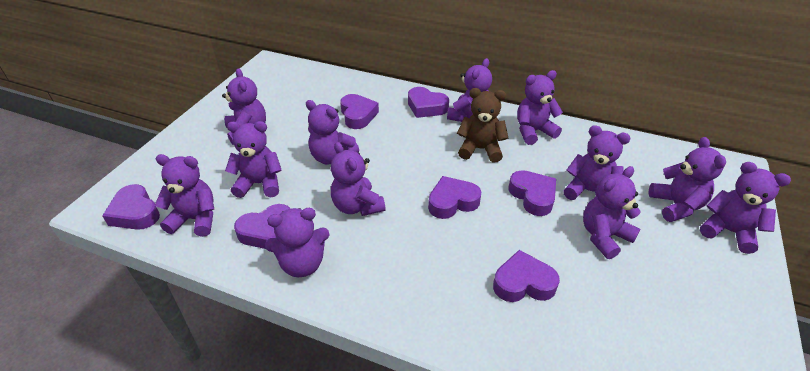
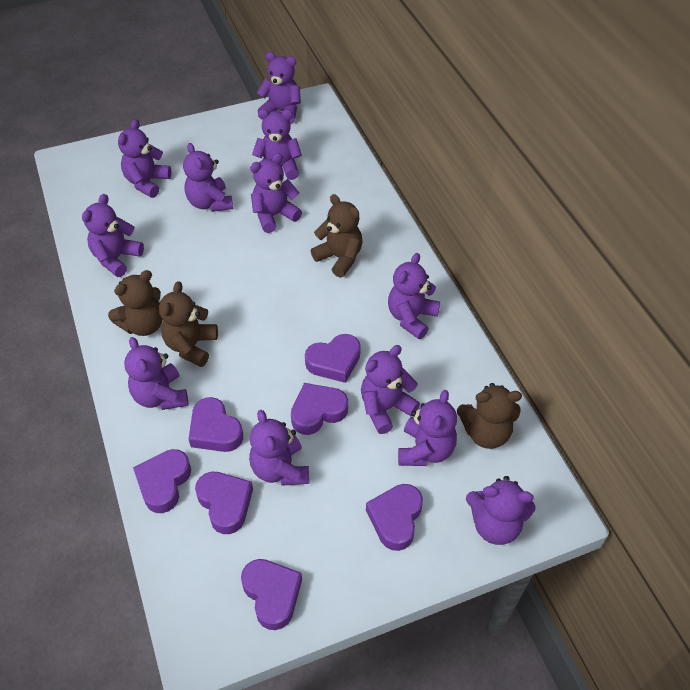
brown teddy bear: [457,88,508,163] = 1 -> [108,270,163,336] [159,281,218,367] [311,194,363,278] [457,383,522,449] = 4

